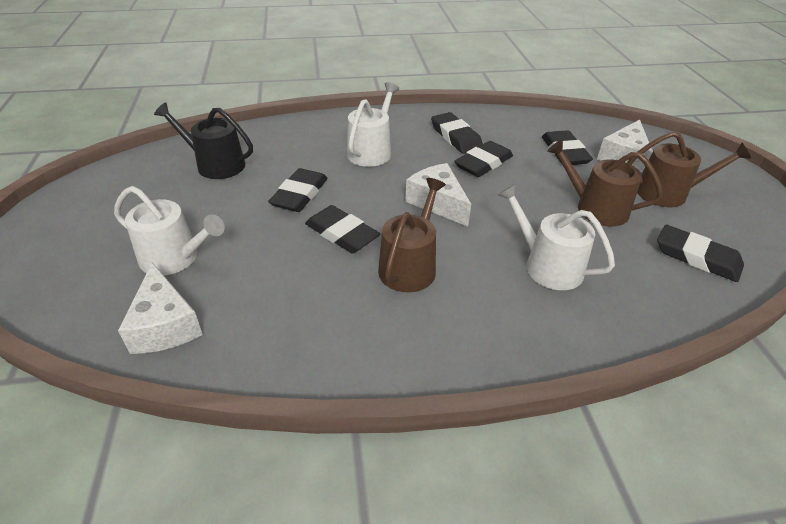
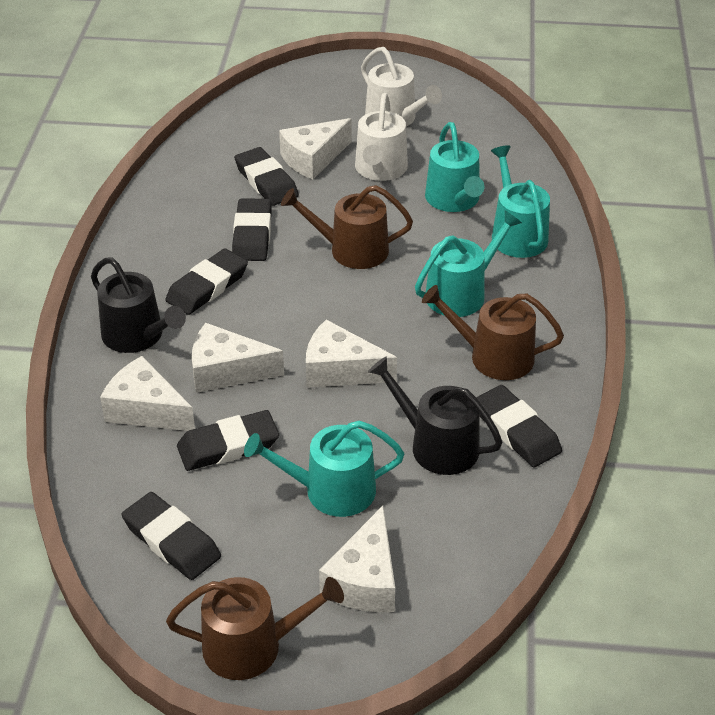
black watering can: [154,102,253,179] = 1 -> [91,258,186,353] [368,357,502,475] = 2
turquoise watering can: none = 0 -> [244,421,404,517] [415,210,522,317] [425,122,484,212] [491,145,550,258] = 4
white cheese: [118,263,203,354] [405,163,471,226] [597,120,653,172] = 3 -> [100,356,195,431] [192,323,284,393] [279,118,352,179] [306,319,397,388] [319,506,395,612] = 5
white watering can: [114,186,225,276] [347,82,399,167] [498,184,615,290] = 3 -> [355,93,408,181] [361,47,442,127] = 2

